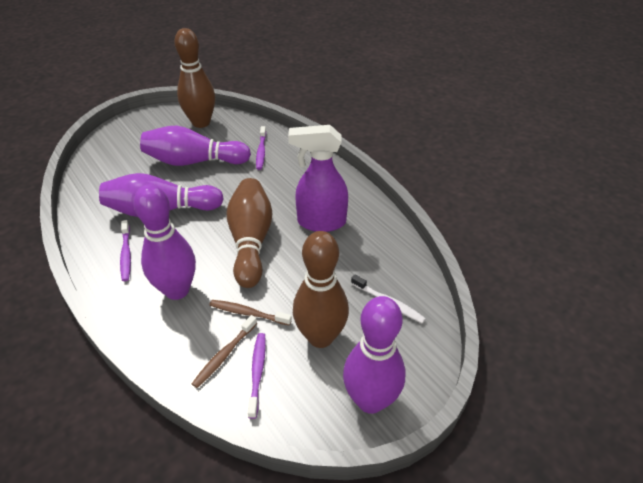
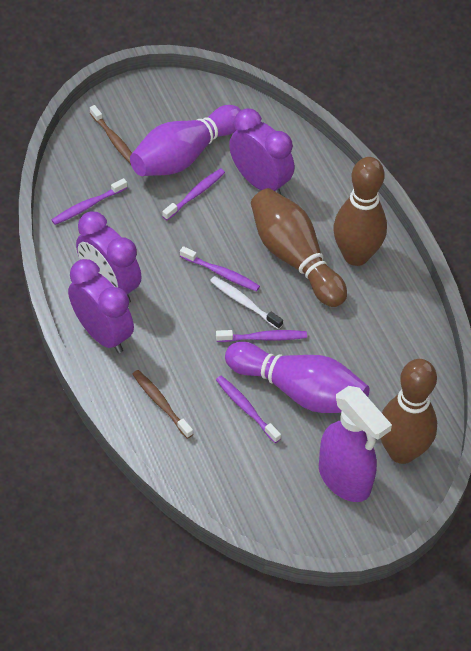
purple bowling pin: [99,173,224,217] [133,185,196,300] [140,126,251,166] [343,296,405,414] = 4 -> [130,105,241,176] [225,342,369,413] = 2
purple clock: none = 0 -> [68,259,134,353] [76,212,142,303] [229,109,294,195] = 3
purple toothbrush: [120,220,131,281] [248,333,266,419] [256,126,266,170] = 3 -> [52,178,127,225] [162,168,225,220] [180,246,260,291] [216,330,307,342] [216,376,281,443] = 5

